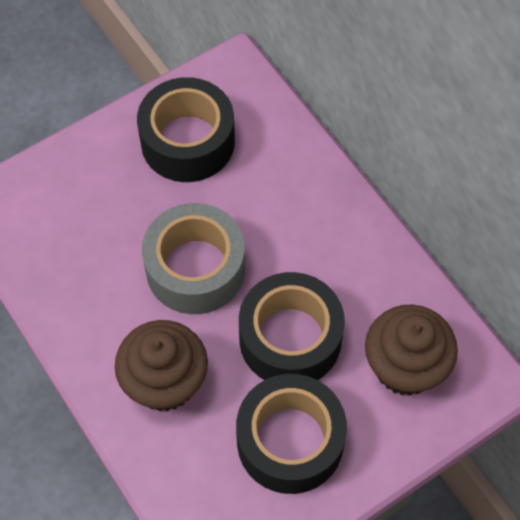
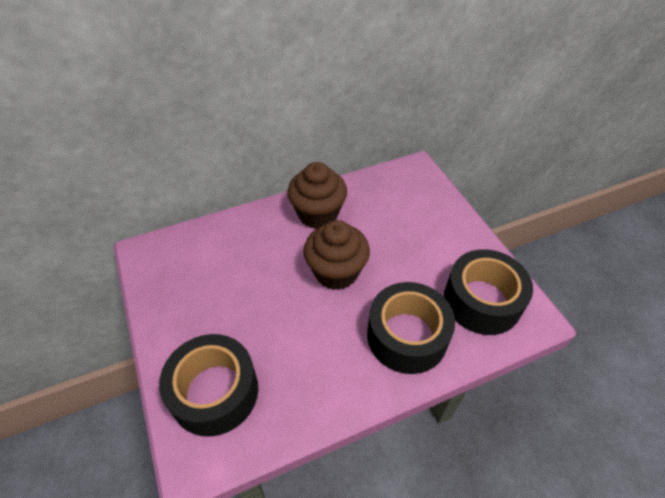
grey tape: [142,203,245,314] = 1 -> none = 0

